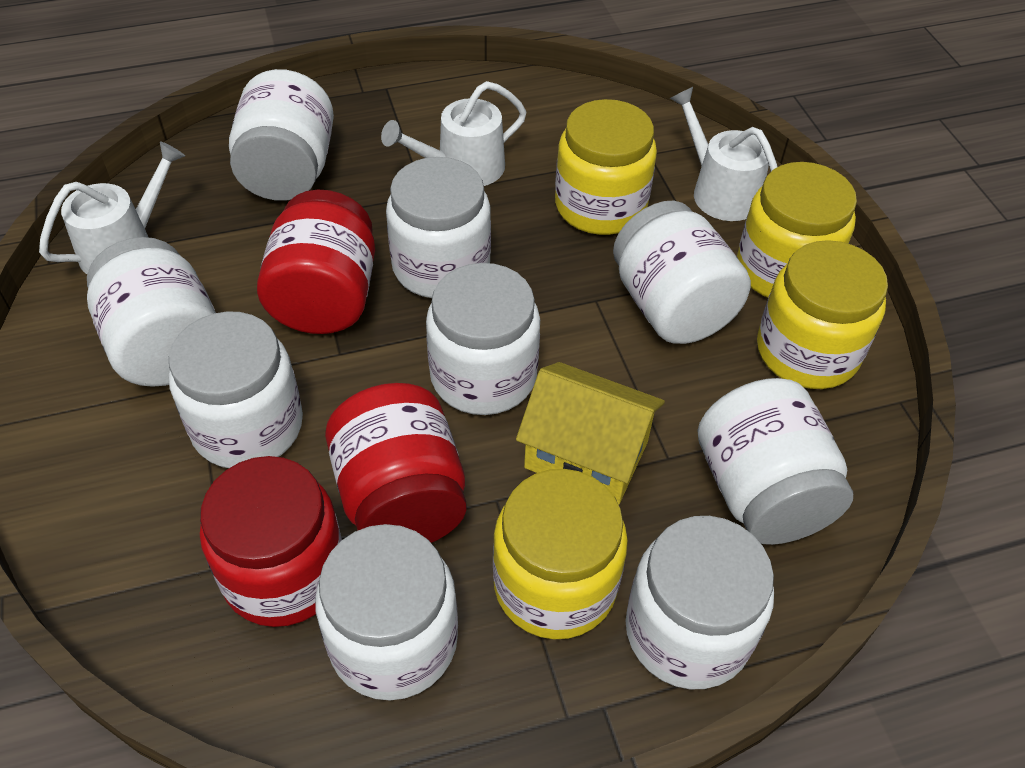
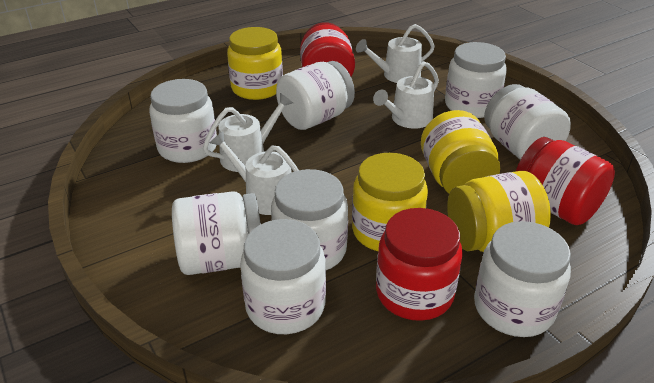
white jar: [87,237,216,387] [169,311,303,468] [229,69,334,201] [315,524,458,700] [386,157,491,298] [426,263,540,415] [613,201,751,344] [625,516,774,689] [697,378,853,545] = 9 -> [149,79,217,163] [172,191,261,275] [240,219,326,334] [271,169,348,270] [276,61,355,130] [445,42,507,118] [474,221,571,337] [484,84,571,160] = 8
white watering can: [39,141,185,274] [381,81,527,186] [670,87,778,221] = 3 -> [203,93,293,172] [210,131,299,215] [356,24,435,83] [373,61,439,129] = 4
yellow house: [516,362,665,504] = 1 -> none = 0

